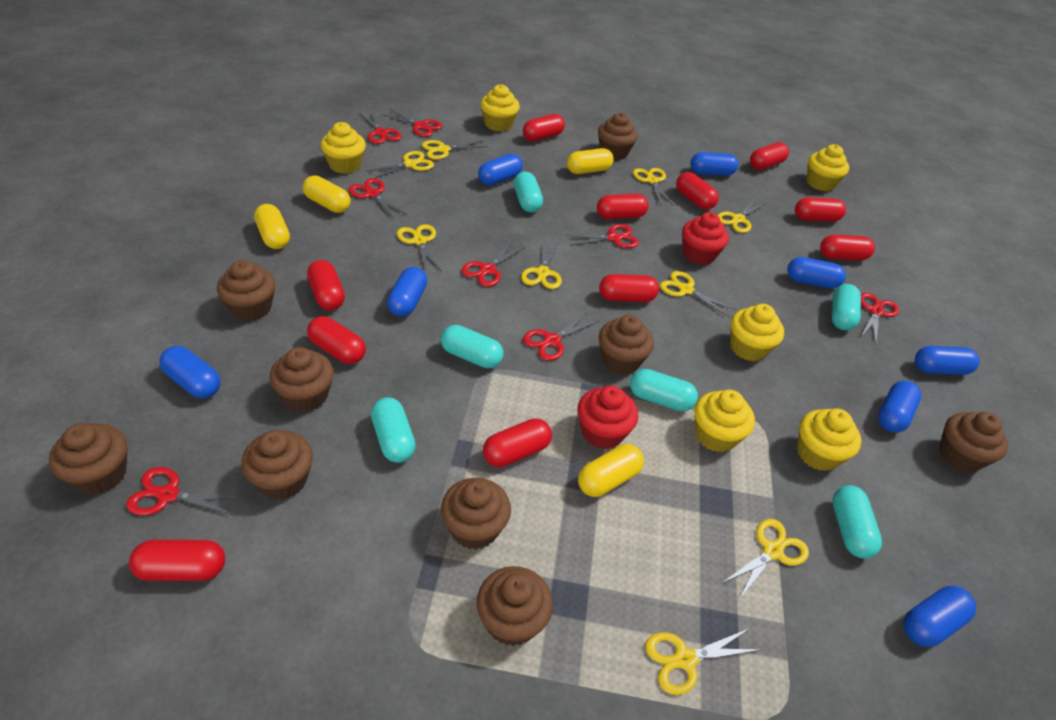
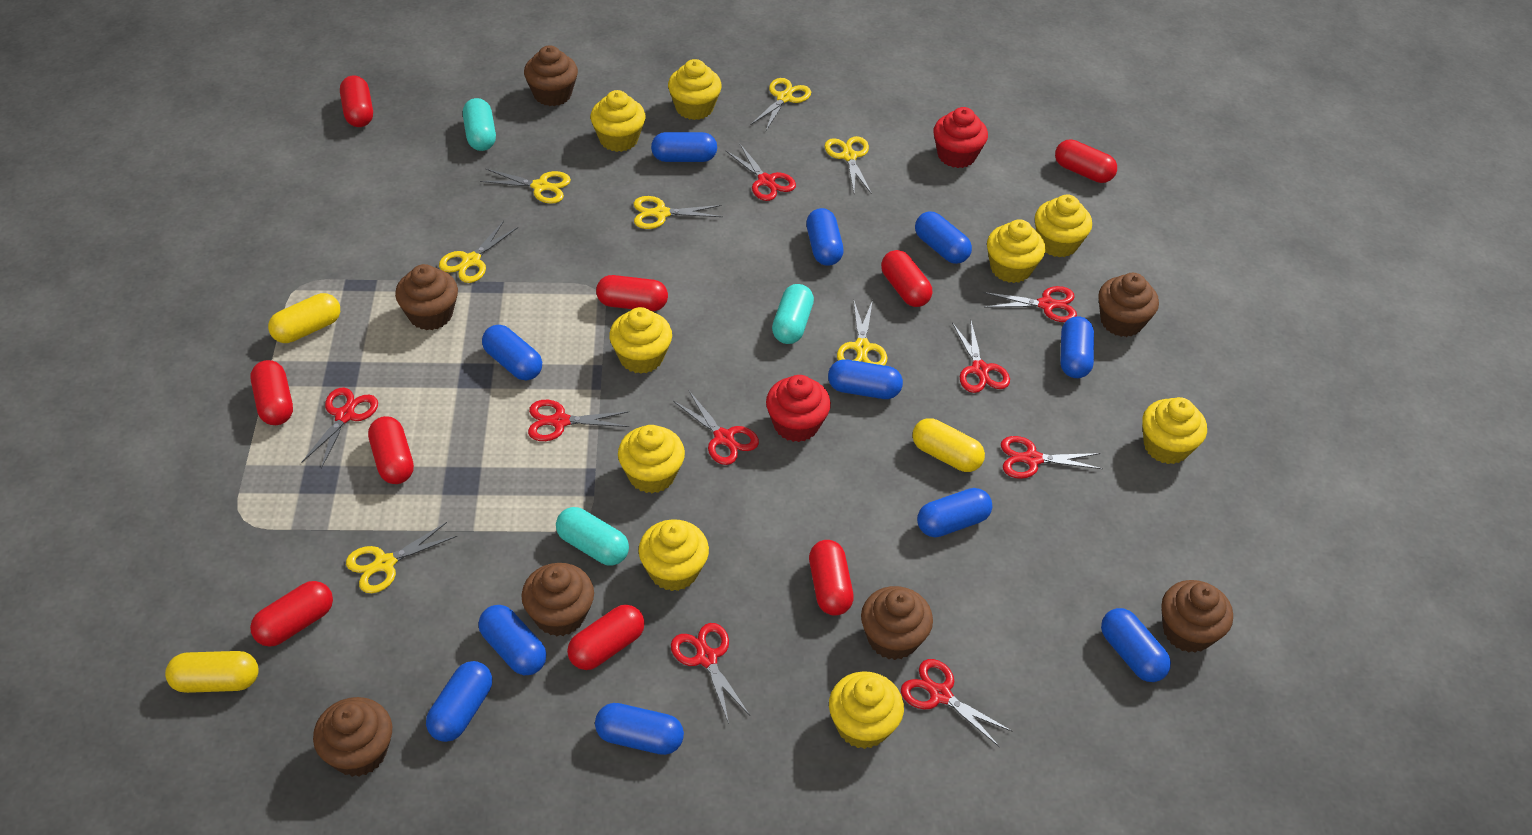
blue capsule: [159,346,221,398] [387,267,427,317] [478,154,523,186] [690,152,739,176] [787,257,846,289] [878,381,921,433] [903,586,976,647] [915,346,980,375] = 8 -> [426,661,492,742] [478,605,547,675] [482,325,542,381] [595,703,684,755] [651,132,717,162] [806,208,844,266] [828,359,903,399] [915,211,972,264] [917,488,992,537] [1060,316,1094,378] [1101,608,1171,682] = 11
brown cupcake: [49,423,127,495] [217,260,276,321] [241,430,313,500] [270,347,334,412] [441,478,511,550] [476,566,553,646] [598,113,638,160] [599,315,654,375] [939,412,1008,473] = 9 -> [313,697,392,777] [395,264,458,330] [521,563,594,636] [524,45,578,106] [861,586,933,660] [1098,273,1159,337] [1161,580,1233,653] = 7
red capsule: [129,540,225,581] [307,260,345,310] [307,316,366,364] [483,418,552,467] [523,114,565,141] [597,194,648,219] [599,274,659,302] [676,172,719,210] [750,142,789,170] [795,197,846,222] [820,235,875,260] = 11 -> [250,581,333,647] [251,360,293,425] [340,76,373,127] [368,416,414,484] [567,605,645,670] [596,275,668,311] [809,540,854,616] [881,250,932,307] [1055,139,1117,183] = 9
red scissors: [126,467,244,516] [348,178,407,218] [360,110,402,144] [382,109,442,137] [461,243,525,287] [523,313,599,361] [566,224,639,248] [860,292,899,344] = 8 -> [301,387,378,469] [528,400,629,441] [671,623,750,724] [673,391,759,465] [725,144,796,201] [901,659,1012,747] [952,321,1010,393] [984,286,1077,322] [1001,436,1103,479] = 9
turquoise capsule: [371,397,416,463] [441,325,503,368] [514,172,543,213] [630,369,698,411] [832,284,861,330] [832,485,882,558] = 6 -> [463,98,496,151] [556,507,629,566] [772,284,814,344] = 3
yellow capsule: [254,204,290,249] [303,175,350,213] [567,148,614,174] [578,444,644,497] = 4 -> [165,651,259,693] [268,293,340,343] [913,418,985,472] = 3
yellow cupcake: [321,122,366,174] [480,84,520,132] [694,390,755,452] [730,304,784,361] [797,408,862,471] [807,144,849,191] = 6 -> [590,90,646,152] [609,307,672,374] [618,425,685,493] [639,519,709,591] [668,59,722,120] [829,671,904,749] [987,219,1045,283] [1035,194,1092,257] [1142,397,1207,464] = 9
yellow scissors: [366,151,434,178] [397,224,441,271] [422,140,488,160] [521,242,562,289] [633,168,673,206] [645,628,760,695] [660,271,737,317] [718,199,766,233] [721,519,809,601] = 9 -> [346,522,457,593] [439,221,518,283] [480,169,571,204] [634,196,723,229] [751,78,811,130] [824,136,871,193] [837,300,887,365] = 7

